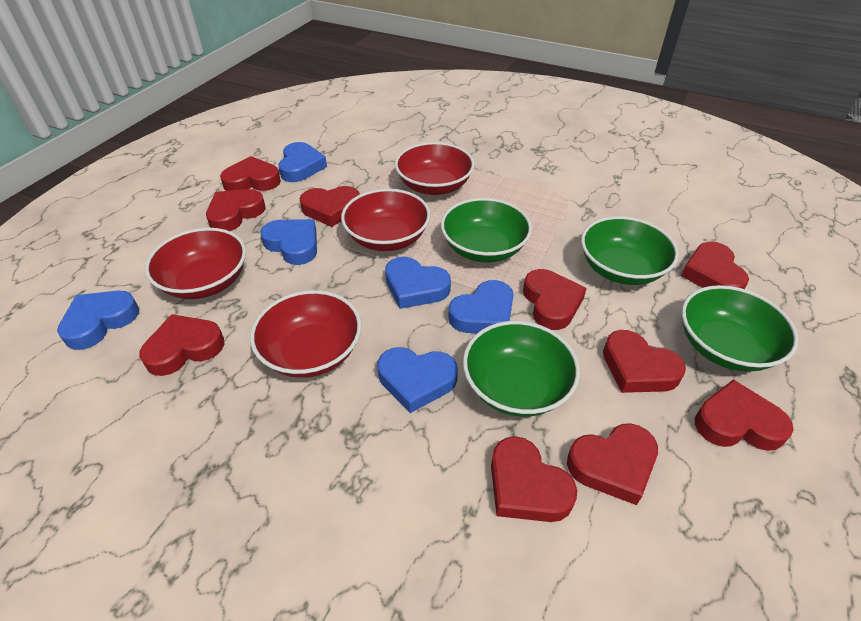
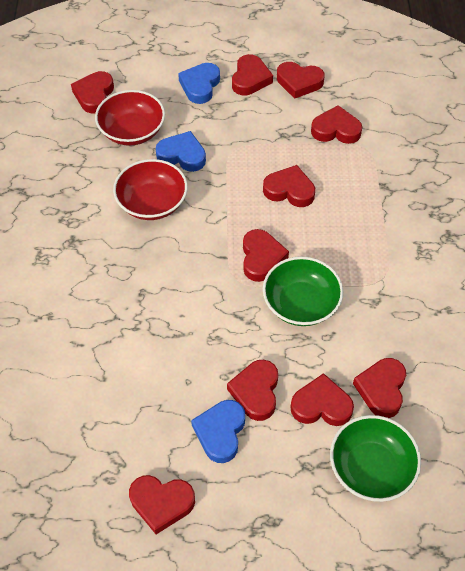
blue heart: [57,291,139,350] [260,219,317,265] [278,142,327,182] [377,347,458,413] [385,257,451,309] [448,280,514,333] = 6 -> [156,131,206,172] [178,63,220,104] [191,400,245,463] = 3
green bowl: [441,198,532,262] [463,321,580,417] [581,216,679,285] [682,285,798,372] = 4 -> [263,256,343,326] [330,415,421,502] = 2
red bowl: [145,228,246,299] [250,290,361,378] [341,189,430,251] [395,142,475,195] = 4 -> [95,90,165,146] [113,159,188,220] = 2

